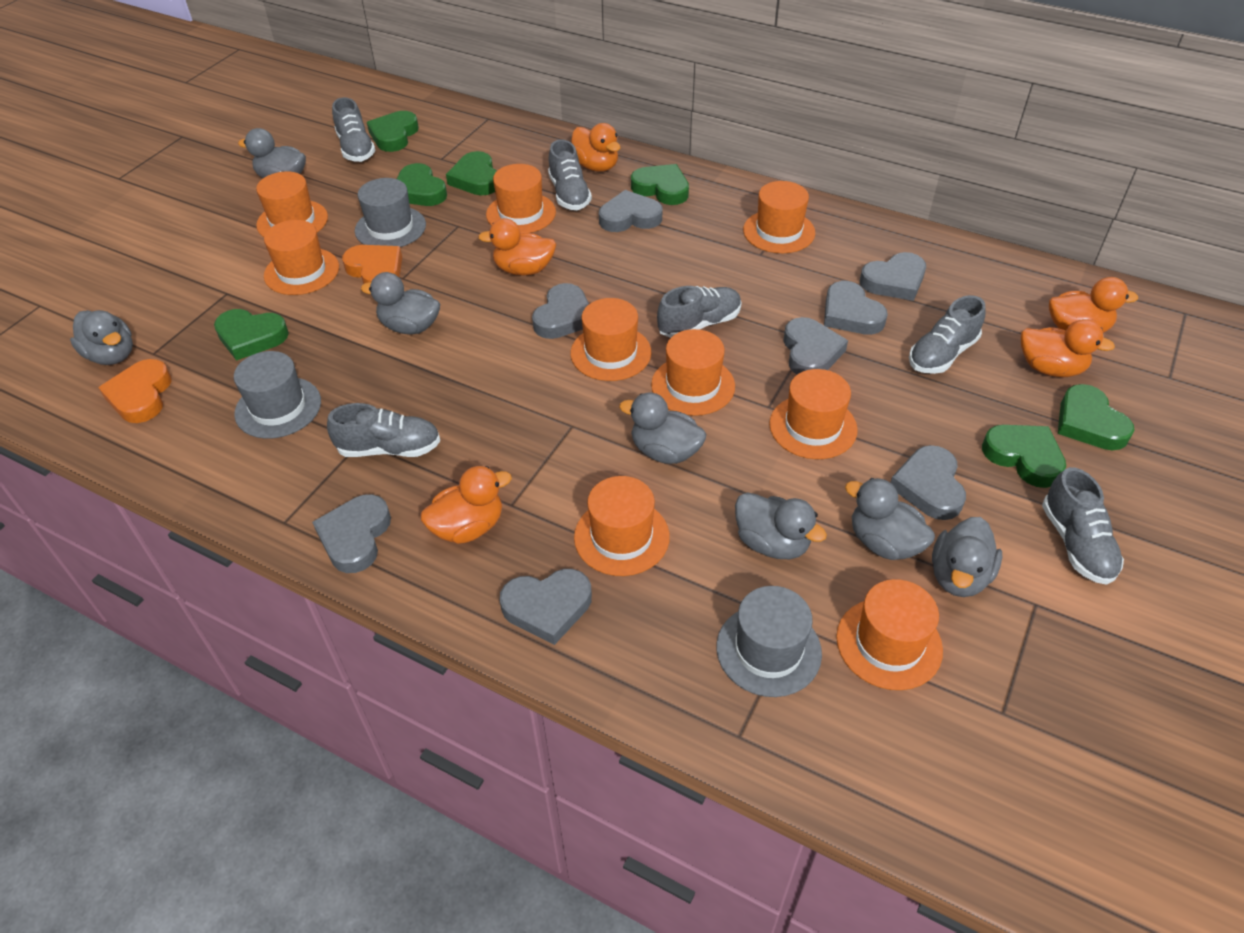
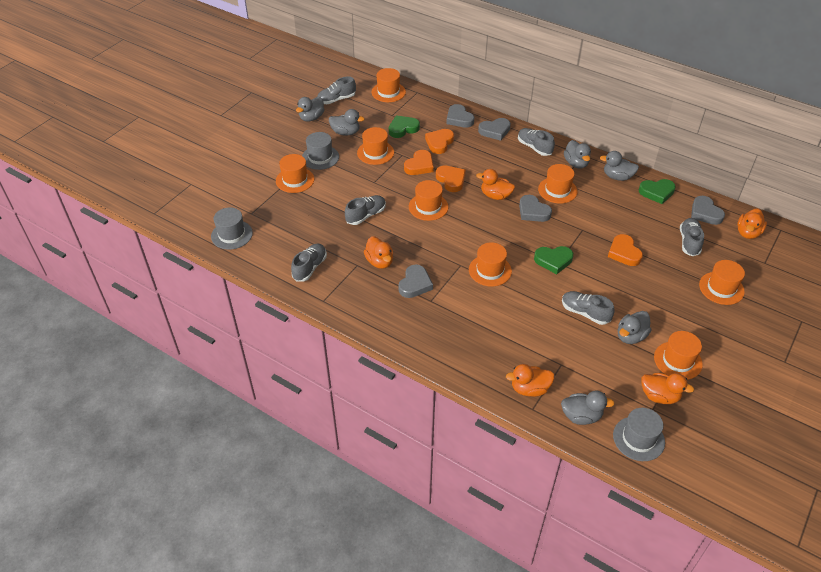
green heart: [214,309,289,361] [367,111,419,152] [397,163,447,206] [446,151,497,195] [631,164,689,205] [982,425,1066,488] [1058,384,1135,450] = 7 -> [389,115,420,138] [534,246,573,274] [639,179,676,204] = 3
grey duck: [70,310,133,365] [238,128,306,178] [361,272,440,334] [619,392,706,464] [735,492,827,559] [845,478,935,560] [932,517,1002,597] = 7 -> [296,97,325,121] [329,109,365,136] [561,390,615,425] [564,140,591,169] [600,151,639,181] [618,311,652,344] = 6
grey heart: [312,494,391,573] [499,569,592,645] [532,283,589,339] [599,190,662,232] [783,317,848,375] [824,281,888,335] [860,252,926,301] [890,445,966,520] = 8 -> [398,264,433,298] [446,104,474,128] [478,118,511,141] [519,195,552,222] [691,196,725,225] = 5
orange hat: [256,171,328,237] [264,220,339,295] [486,164,556,234] [571,298,651,381] [574,476,670,576] [651,329,735,416] [743,181,815,253] [769,369,858,459] [836,579,943,690] = 9 -> [276,154,314,193] [357,127,394,165] [372,68,406,102] [409,180,448,221] [469,242,512,287] [538,164,578,204] [654,331,703,380] [699,260,745,305] = 8
orange heart: [98,359,171,423] [342,245,402,284] = 2 -> [404,150,434,175] [425,129,454,154] [436,165,466,192] [608,234,643,266] = 4

